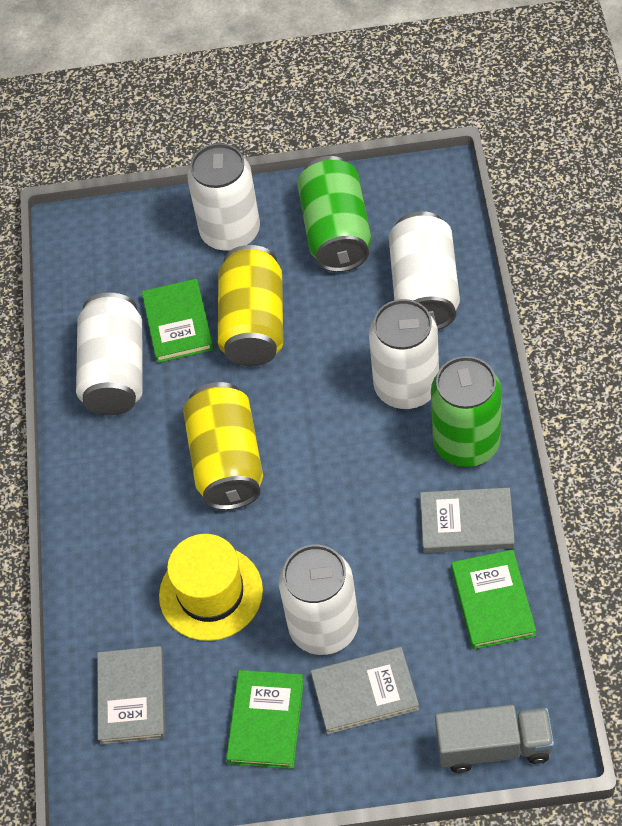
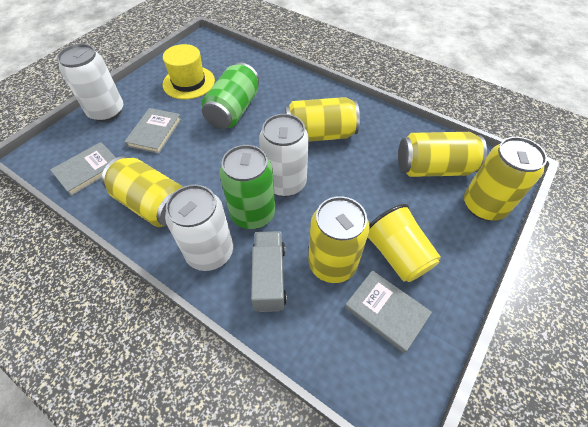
green book: [142,279,214,363] [226,670,304,769] [451,549,536,649] = 3 -> none = 0
white can: [76,293,143,415] [187,143,260,252] [279,544,359,655] [369,299,439,409] [389,211,460,330] = 5 -> [57,44,123,122] [165,185,233,271] [259,114,309,197] = 3
yellow can: [183,382,263,510] [218,245,283,366] = 2 -> [102,156,183,227] [285,97,360,142] [308,196,369,283] [398,132,487,177] [464,137,547,221] = 5
yellow cup: none = 0 -> [367,204,441,282] = 1

